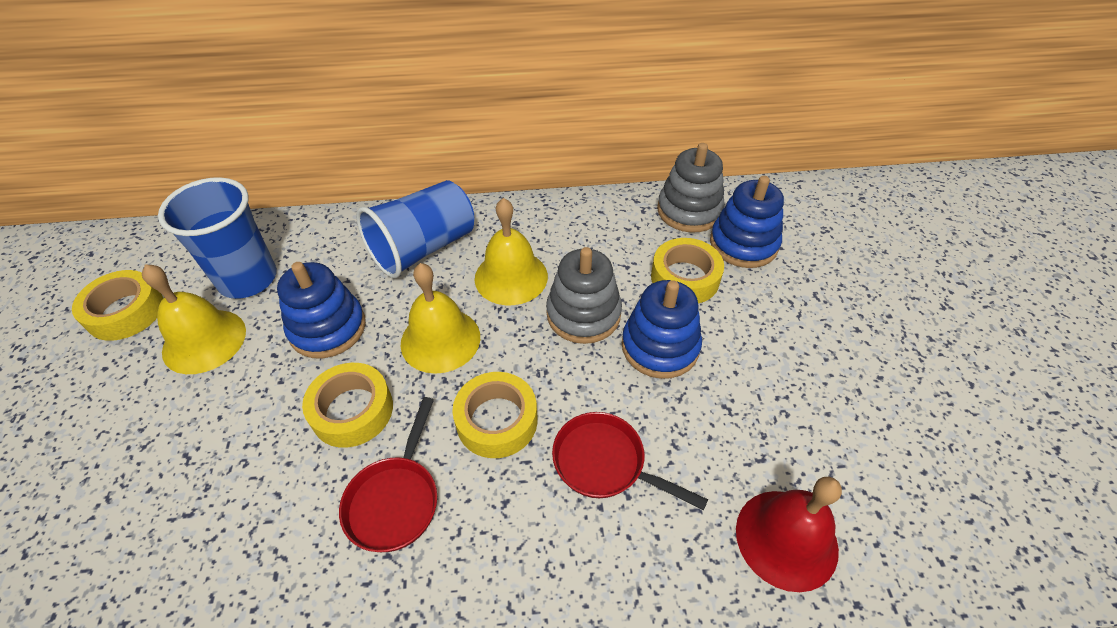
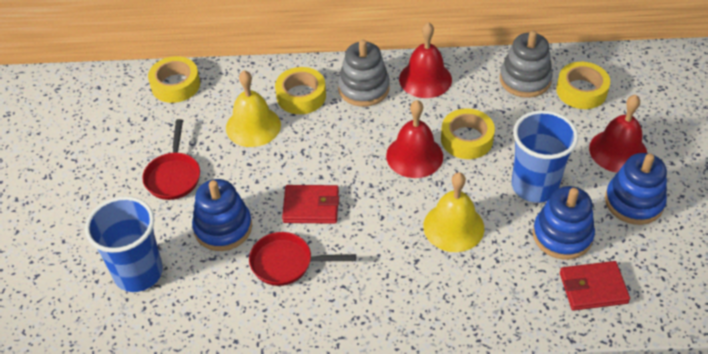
red bell: [736,477,842,592] = 1 -> [386,100,443,178] [399,22,452,98] [589,95,647,173] = 3
red wallet: none = 0 -> [282,185,339,224] [560,261,630,311] = 2
yellow bell: [142,264,246,374] [401,263,480,374] [475,198,548,305] = 3 -> [226,70,281,147] [423,172,484,252] = 2

